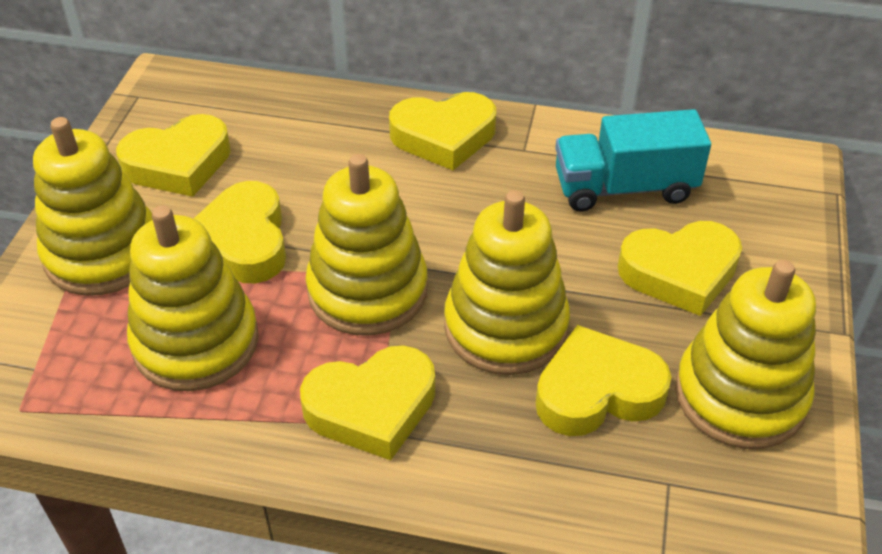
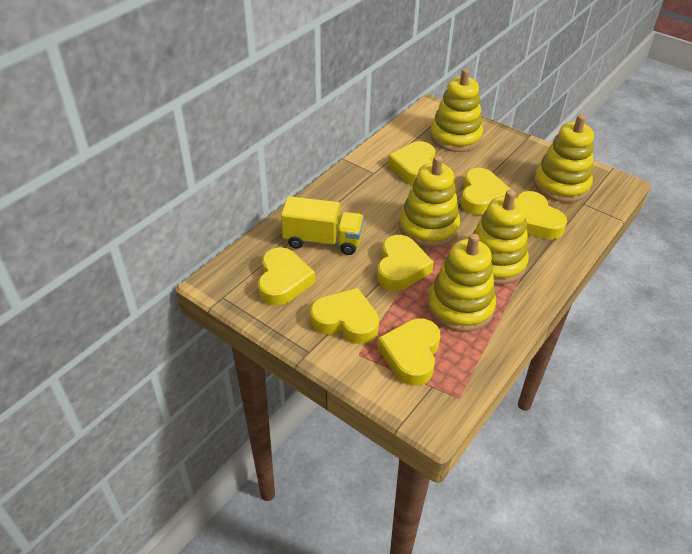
turquoise truck: [555,109,711,212] = 1 -> none = 0
yellow heart: [116,114,231,197] [194,181,286,283] [300,345,435,460] [389,92,496,170] [536,325,671,436] [618,221,742,316] = 6 -> [258,247,315,306] [310,288,379,344] [377,235,434,291] [378,318,440,386] [388,141,435,185] [461,168,511,215] [516,191,567,239] = 7
yellow truck: none = 0 -> [281,196,364,255] = 1

